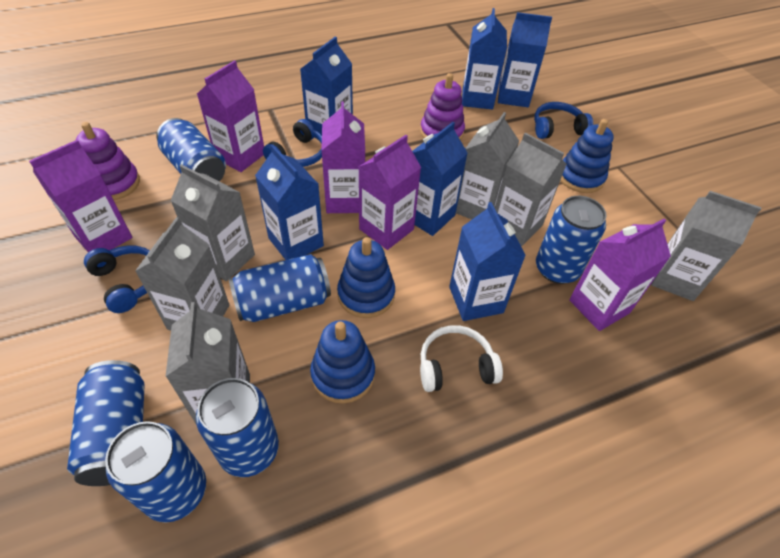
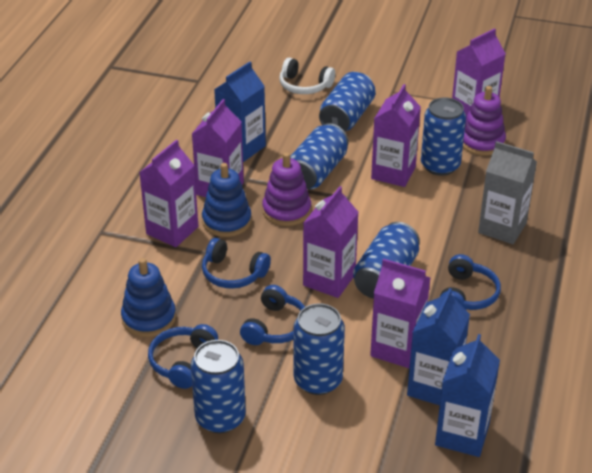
blue carton: [255,145,324,260] [300,37,353,135] [412,122,468,236] [449,202,526,321] [462,8,507,109] [498,12,552,107] = 6 -> [214,62,266,162] [407,288,470,405] [435,334,500,457] = 3
blue headphones: [84,245,150,313] [263,119,322,167] [534,102,593,139] = 3 -> [148,324,218,389] [202,238,271,289] [240,285,305,345] [440,254,501,310] = 4
blue stacking toy: [310,320,375,404] [337,237,395,318] [560,119,614,193] = 3 -> [121,258,176,337] [202,163,252,237] = 2
grey carton: [135,217,229,331] [165,302,250,423] [170,164,255,281] [456,112,519,220] [495,133,567,246] [651,191,762,301] = 6 -> [478,141,537,244] = 1
purple carton: [29,140,132,252] [197,60,264,172] [321,102,365,213] [359,135,421,250] [569,219,671,331] = 5 -> [139,139,198,247] [192,99,244,197] [303,186,358,298] [370,259,430,368] [371,84,421,187] [452,28,506,118] = 6

